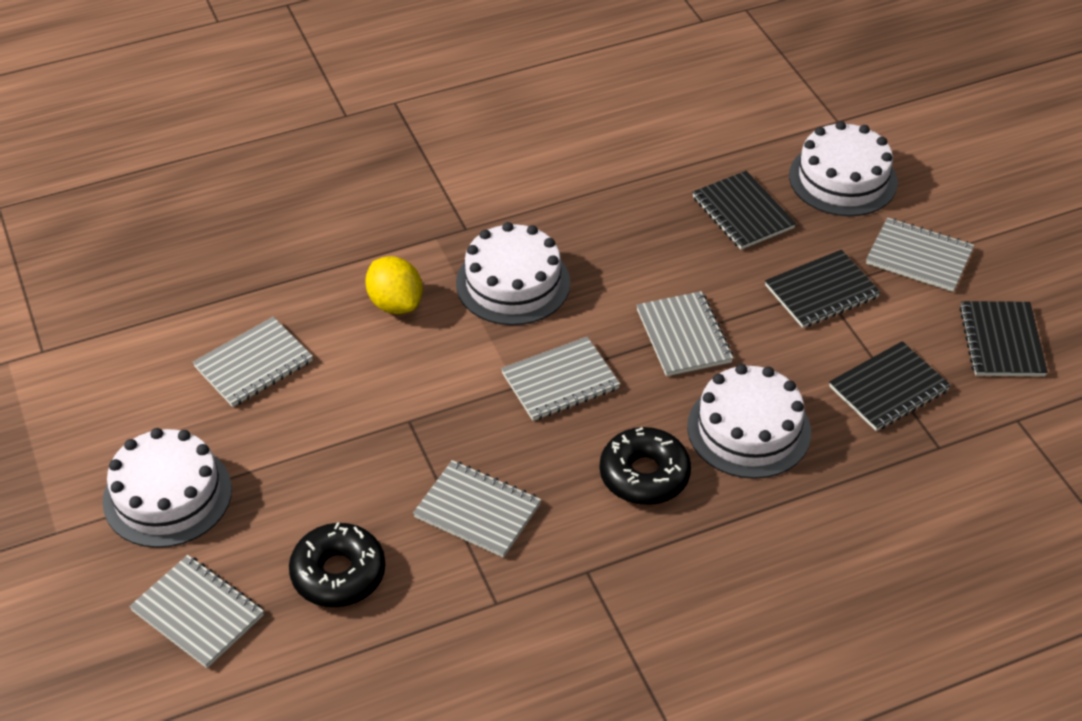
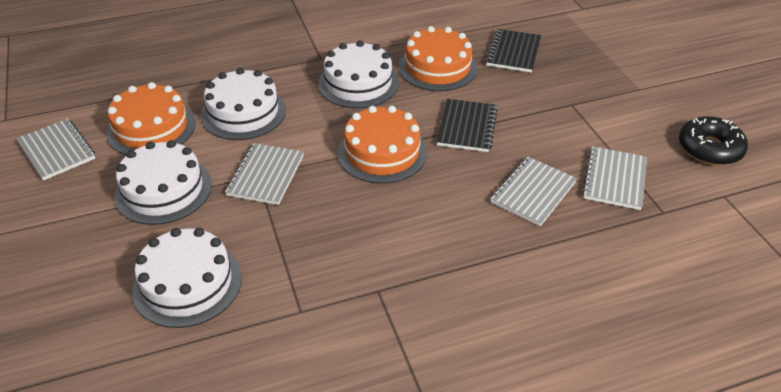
black donut: [289,522,385,607] [600,427,691,505] = 2 -> [679,116,748,166] = 1
black notebook: [693,171,796,249] [765,250,881,328] [829,341,951,431] [959,301,1048,376] = 4 -> [436,99,498,152] [485,29,541,73] = 2
grey notebook: [129,555,264,668] [193,317,313,407] [413,460,541,558] [501,337,620,421] [636,291,733,376] [866,218,974,292] = 6 -> [16,118,95,181] [225,143,304,205] [490,157,577,226] [582,146,647,210] = 4
orange cake: none = 0 -> [106,82,195,155] [337,106,427,183] [399,26,477,91] = 3
yellow lemon: [365,256,423,314] = 1 -> none = 0

